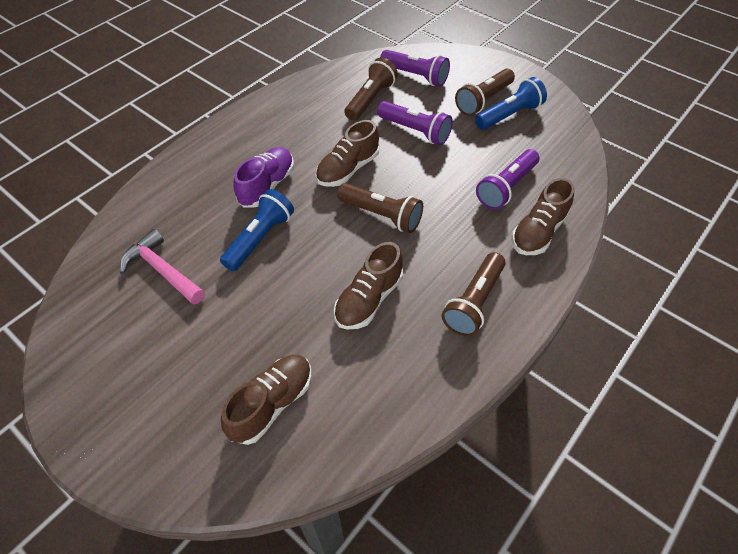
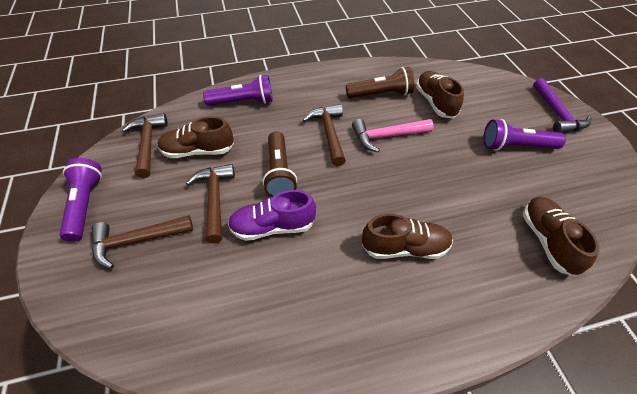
blue flashlight: [220,189,294,271] [475,77,547,130] = 2 -> none = 0
brown flashlight: [337,183,423,233] [344,58,398,121] [442,252,506,336] [455,69,515,116] = 4 -> [263,131,297,197] [346,67,414,98] = 2
brown hammer: none = 0 -> [92,215,193,269] [122,113,168,178] [186,164,235,244] [303,104,346,166] = 4
purple hammer: none = 0 -> [533,78,592,133] = 1

